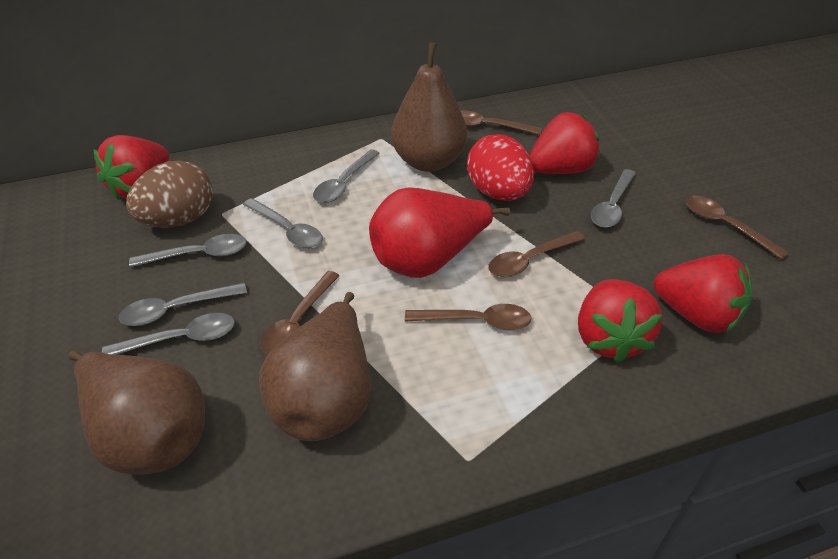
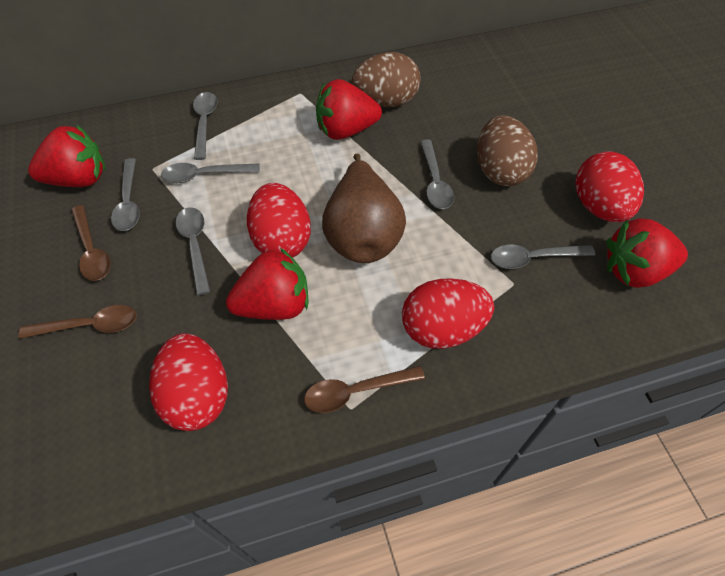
brown egg: [126,161,213,228] = 1 -> [352,52,421,107] [477,115,538,186] = 2
brown pear: [68,350,205,475] [259,292,371,441] [391,42,467,172] = 3 -> [322,153,406,263] = 1
brown spoon: [260,271,340,355] [405,304,531,330] [461,110,542,135] [488,231,585,277] [686,195,789,259] = 5 -> [19,305,137,339] [71,205,111,281] [304,366,425,413] = 3
red egg: [467,134,534,201] = 1 -> [149,333,228,431] [247,183,311,258] [402,278,494,349] [576,151,644,222] = 4
red pear: [369,188,511,278] = 1 -> none = 0

